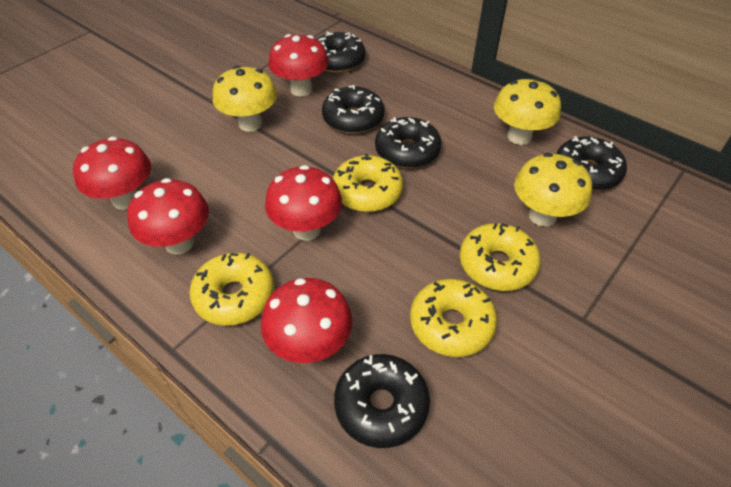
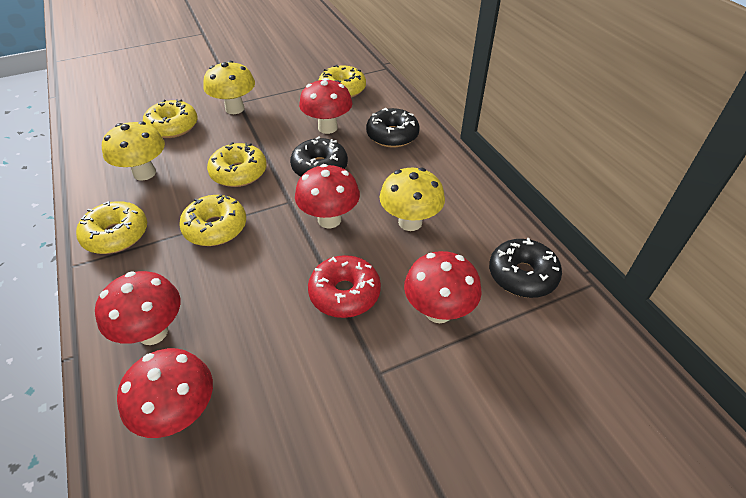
black donut: [317,31,366,73] [322,85,384,134] [334,354,430,448] [375,117,442,168] [556,136,627,190] = 5 -> [290,137,348,177] [366,108,420,147] [489,238,562,298] = 3
red donut: none = 0 -> [308,255,381,318] = 1
yellow donut: [190,252,274,326] [333,154,403,212] [410,279,497,357] [460,223,541,291] = 4 -> [76,201,147,254] [143,99,198,138] [179,195,246,246] [207,142,267,187] [318,65,366,98] = 5

